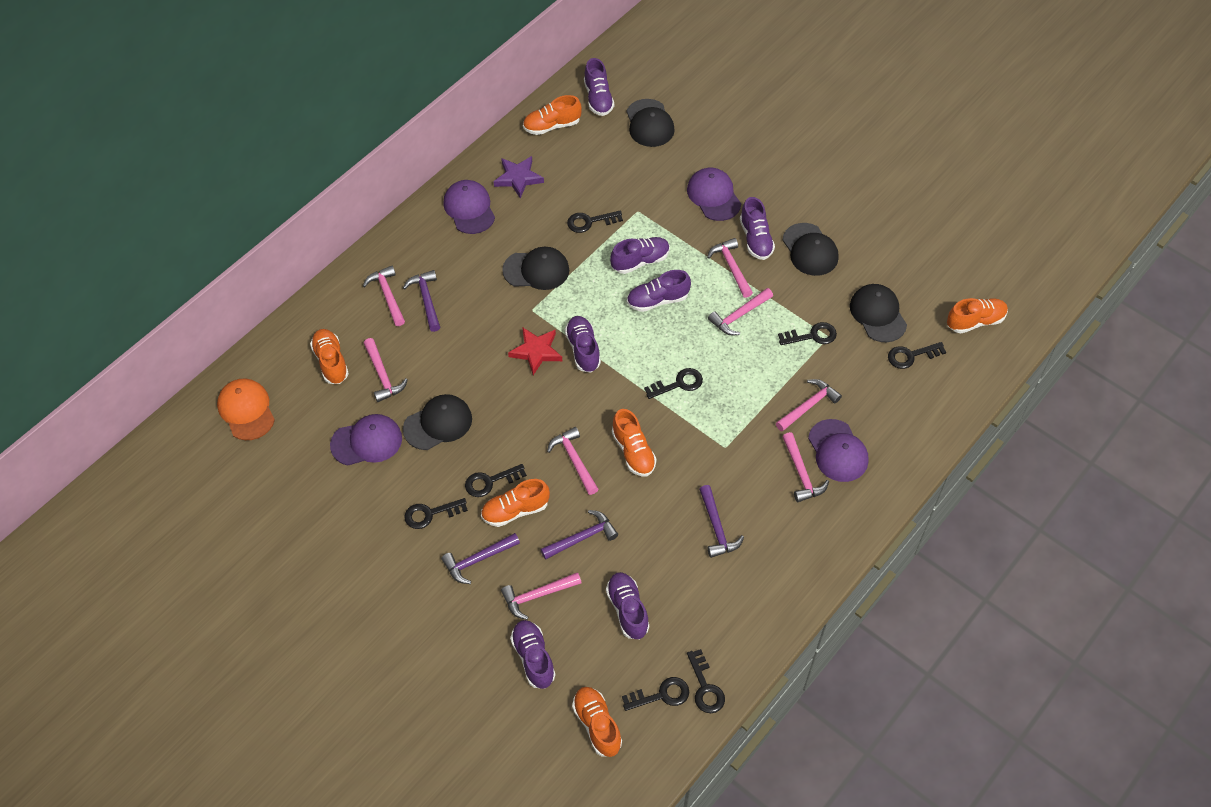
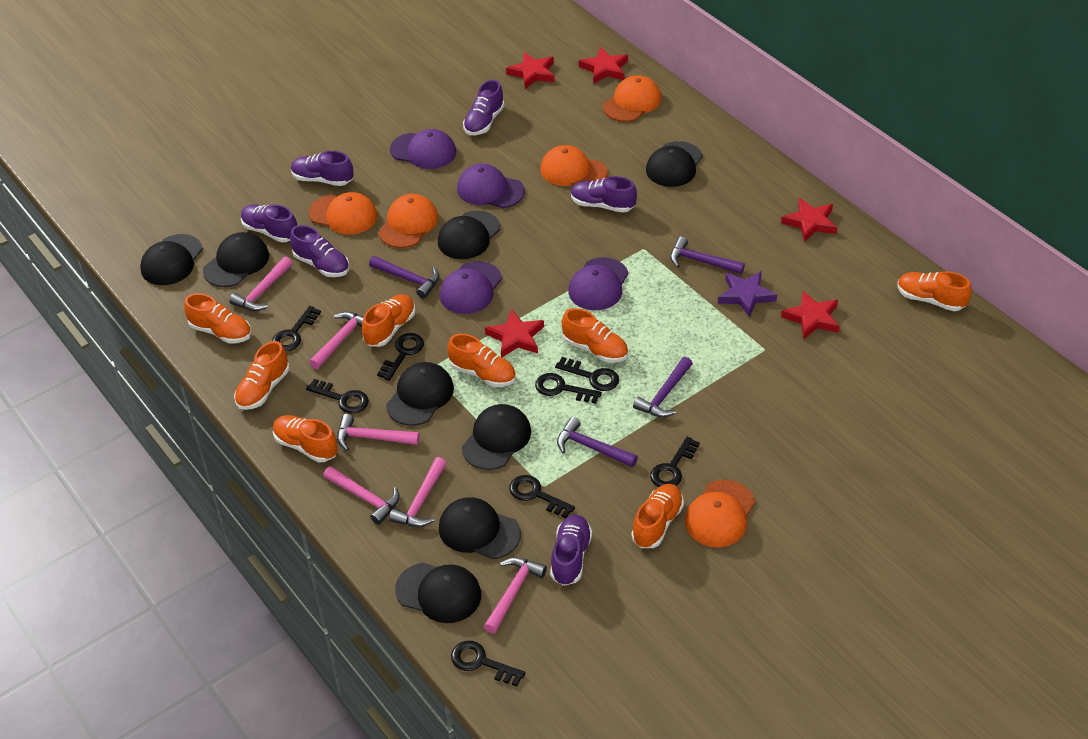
black cap: [403,394,472,450] [502,247,569,290] [627,99,675,147] [782,223,839,276] [850,284,907,342] = 5 -> [140,234,203,285] [203,232,269,287] [386,362,454,426] [395,563,481,623] [438,211,500,259] [439,497,521,559] [462,404,531,470] [646,141,703,187] = 8
orange cap: [217,378,275,440] = 1 -> [309,192,377,235] [378,194,438,248] [540,145,608,186] [603,75,661,122] [685,480,755,547] = 5
orange shoe: [310,329,349,384] [481,479,550,527] [523,95,582,135] [572,687,622,757] [612,409,657,476] [947,298,1008,334] = 6 -> [184,293,251,344] [234,341,289,410] [273,415,338,462] [362,294,416,347] [447,334,516,387] [562,308,628,363] [631,484,684,548] [897,271,972,311] = 8
pink hammer: [363,266,405,326] [364,338,408,402] [501,572,582,620] [547,427,598,495] [707,238,753,298] [708,288,773,335] [776,379,842,432] [782,432,829,502] = 8 -> [229,257,292,311] [309,312,364,369] [324,466,400,525] [337,414,420,451] [389,457,447,527] [484,557,547,633] = 6
purple shoe: [510,620,555,689] [565,316,601,373] [584,58,614,116] [606,572,649,640] [610,237,670,274] [627,270,691,312] [740,197,775,260] = 7 -> [241,204,297,243] [290,225,349,277] [291,151,353,186] [463,80,504,135] [550,515,592,586] [571,176,637,213] = 6
red star: [508,327,562,375] = 1 -> [485,309,544,357] [506,52,555,89] [579,47,628,84] [781,198,838,242] [781,291,840,339] = 5

